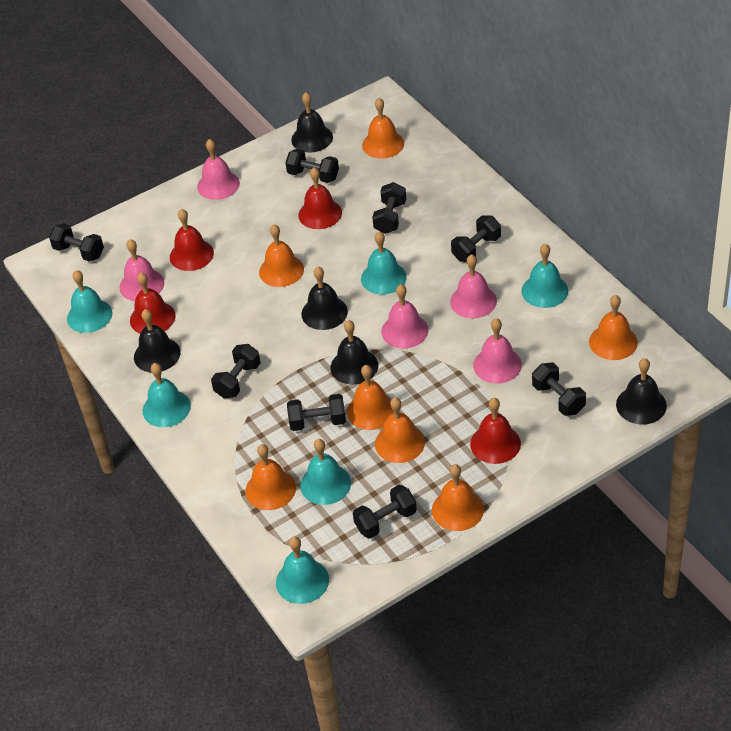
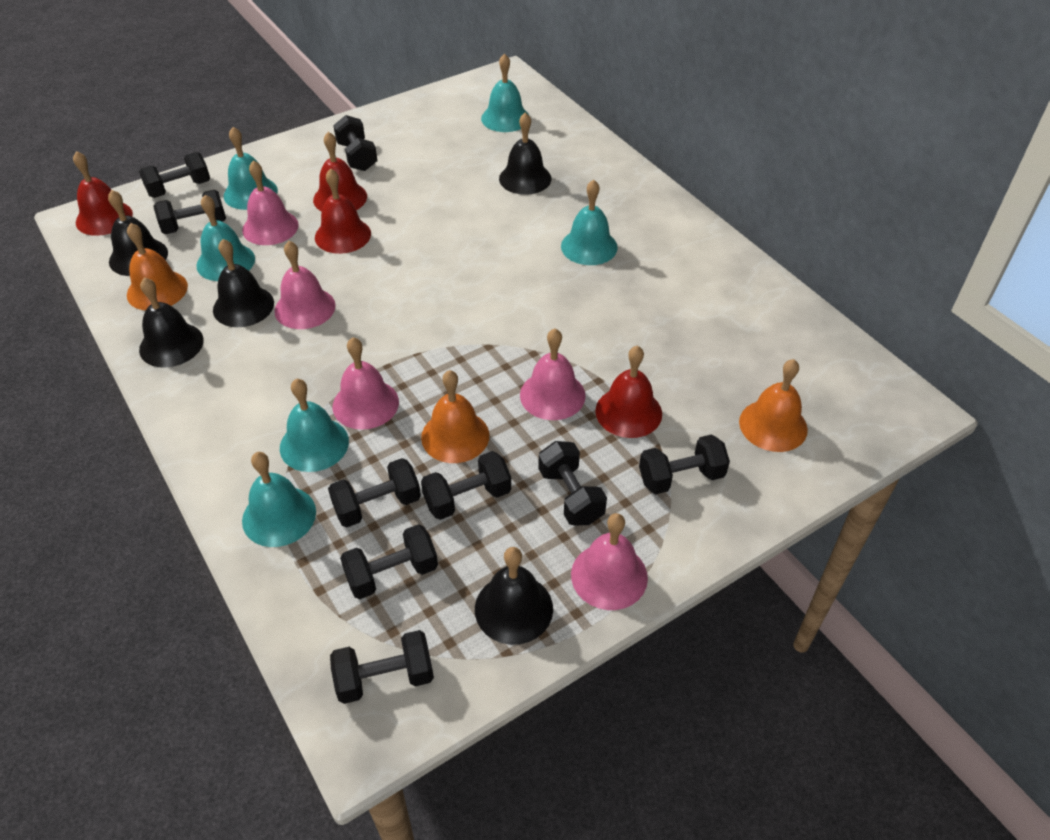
black dumbbell: [49,223,104,262] [211,344,261,398] [285,149,339,183] [287,394,346,431] [353,485,417,539] [372,182,406,234] [451,216,501,262] [532,363,586,416] = 8 -> [139,152,210,198] [153,190,226,234] [328,458,421,527] [330,630,434,704] [333,115,377,171] [340,524,438,599] [421,451,511,520] [538,441,607,525] [639,434,730,494] = 9
orange bell: [245,444,296,510] [259,224,304,287] [347,365,394,430] [362,98,404,159] [375,397,425,463] [432,464,484,531] [589,295,638,360] = 7 -> [127,223,188,311] [421,370,489,463] [739,359,808,452] = 3

